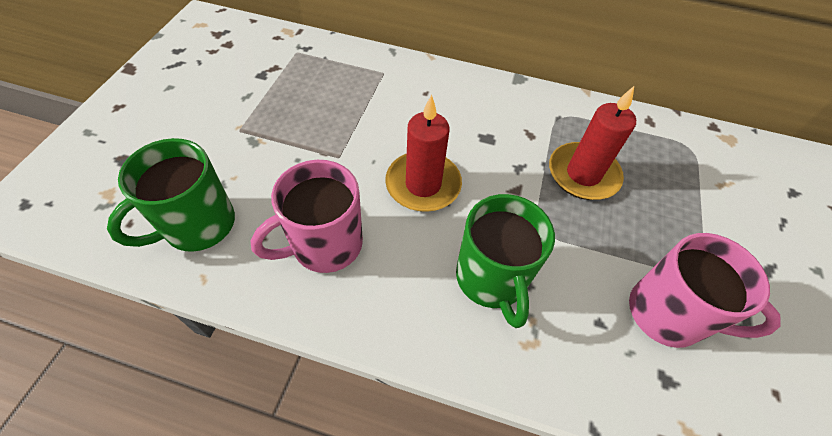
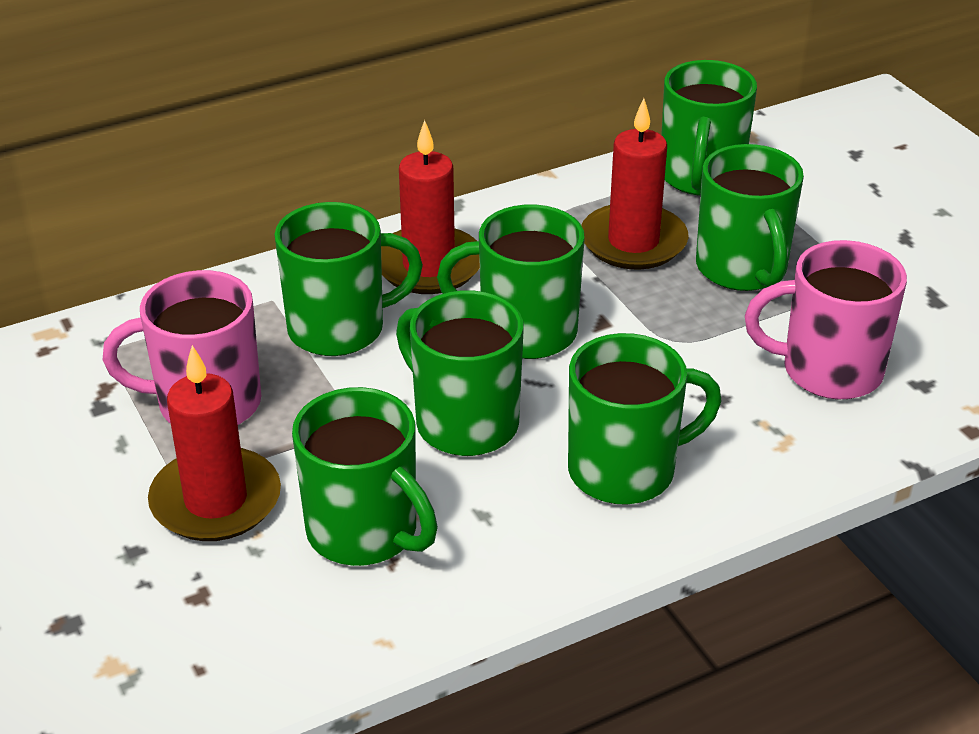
green mug: [107,138,235,252] [456,194,555,328] = 2 -> [274,202,423,356] [292,387,438,566] [396,290,524,456] [437,205,585,359] [568,333,722,505] [661,60,757,196] [696,144,804,291] = 7
red candle: [385,95,462,212] [549,86,636,200] = 2 -> [148,345,281,541] [381,120,480,294] [581,98,689,270] = 3

